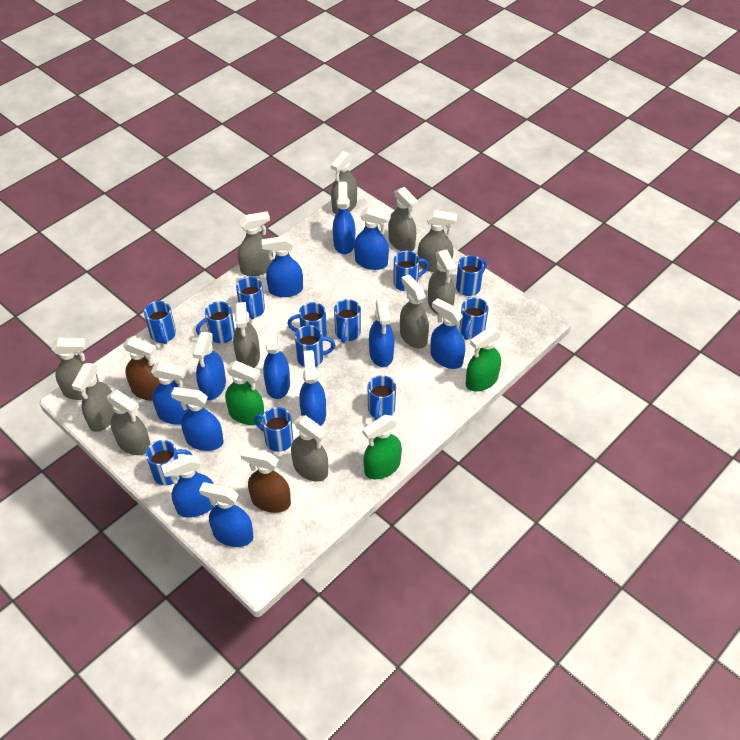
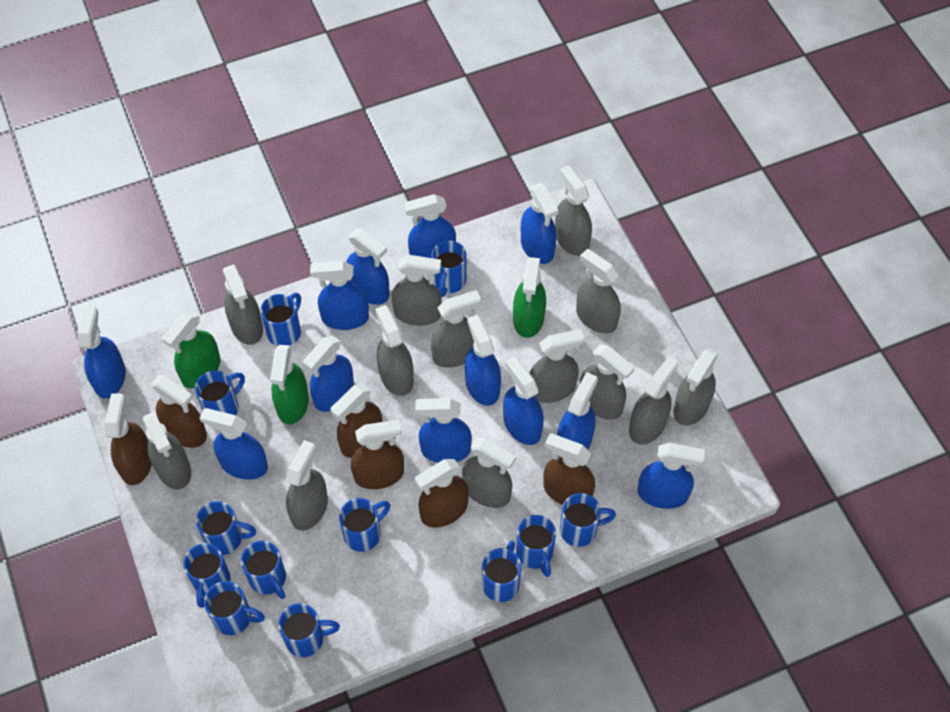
brown spray bottle: [123,336,160,401] [240,448,291,513] = 2 -> [105,393,152,485] [151,375,207,448] [330,384,382,458] [351,419,404,489] [415,459,469,528] [543,433,595,505] = 6
grey spray bottle: [51,338,99,400] [72,363,115,432] [107,390,151,455] [233,302,260,368] [238,211,273,276] [291,415,328,482] [331,151,357,214] [388,187,418,251] [400,274,429,348] [418,210,457,272] [428,250,457,314] = 11 -> [143,412,191,489] [223,264,263,345] [285,440,328,531] [375,305,414,396] [392,255,442,326] [431,290,481,368] [462,438,516,508] [530,329,585,403] [555,165,592,256] [576,249,621,334] [580,345,635,420] [629,356,678,445] [673,348,718,426] = 13

